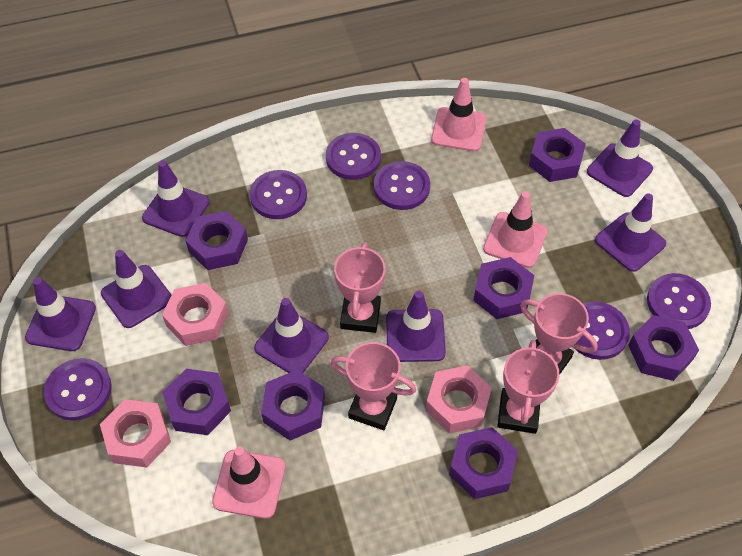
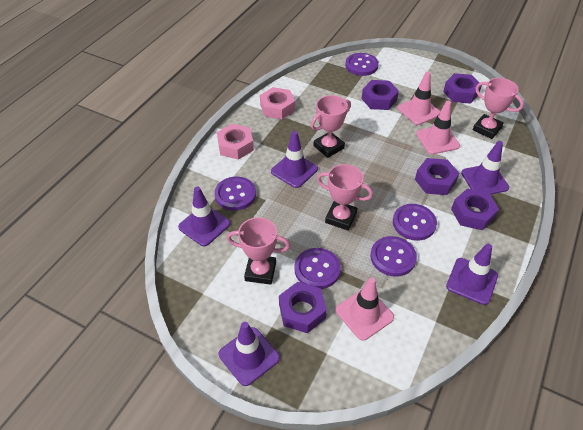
pink nut: [100,399,171,467] [162,283,228,346] [426,365,492,433] = 3 -> [217,124,254,160] [260,87,295,119] = 2
purple button: [44,358,112,421] [250,170,307,219] [326,133,381,180] [374,161,430,210] [574,301,630,360] [647,273,711,329] = 6 -> [214,177,256,211] [295,248,341,289] [345,53,379,76] [370,236,417,277] [393,204,437,241] = 5
purple nut: [162,369,231,435] [185,211,248,270] [261,370,325,441] [449,427,518,499] [473,257,534,319] [529,128,586,182] [628,315,699,381] = 7 -> [279,282,327,333] [362,80,399,110] [415,158,459,195] [443,73,482,104] [451,188,499,230] = 5
purple traffic cone: [25,277,96,351] [101,250,171,328] [142,160,210,237] [254,298,329,373] [386,291,446,362] [587,120,653,197] [595,193,666,272] = 7 -> [178,187,230,246] [219,322,280,386] [271,131,318,188] [446,244,498,305] [461,141,509,195] = 5

